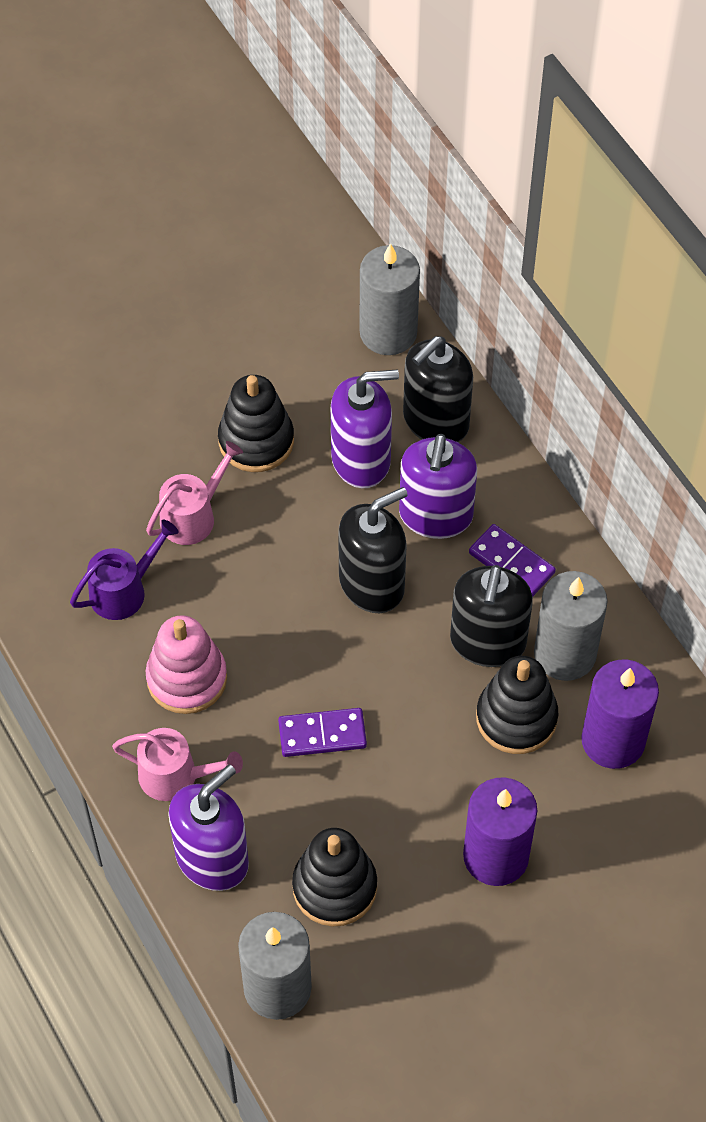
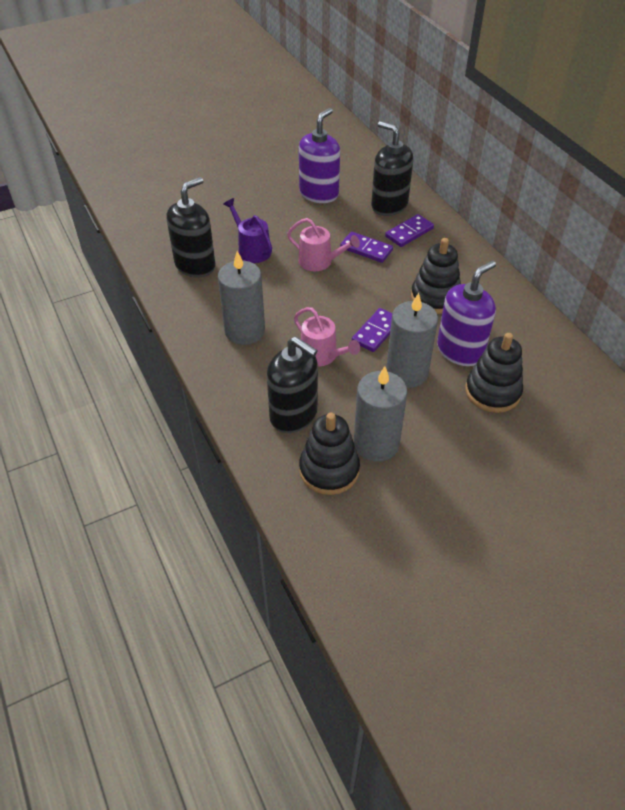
pink stacking toy: [146,615,227,714] = 1 -> none = 0
purple candle: [463,777,537,886] [581,660,659,769] = 2 -> none = 0
purple domino: [278,708,367,757] [469,524,556,597] = 2 -> [340,232,393,263] [352,308,392,352] [385,214,434,247] = 3
purple soap dispenser: [168,764,249,891] [330,369,399,488] [399,434,477,539] = 3 -> [299,108,340,203] [437,260,496,366] = 2

